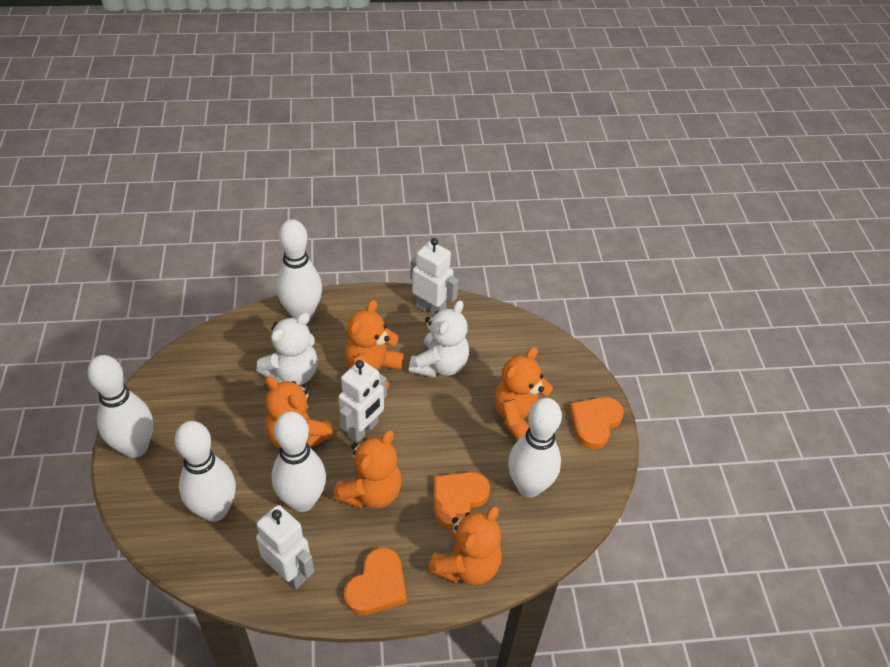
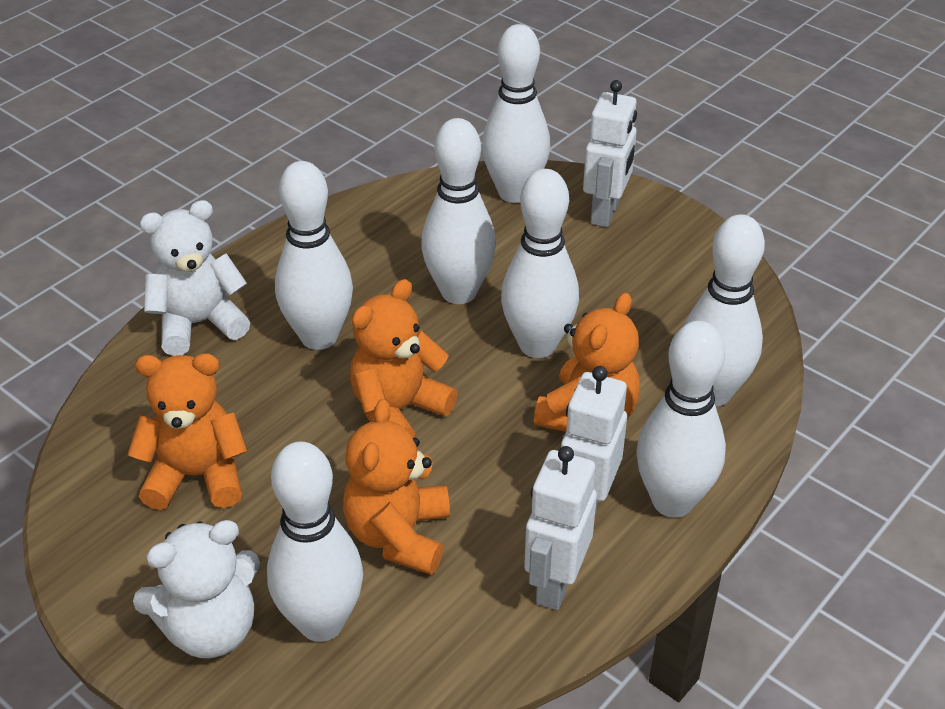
orange heart: [344,548,407,615] [434,472,490,529] [569,397,624,449] = 3 -> none = 0
orange teddy bear: [265,376,334,448] [333,430,402,509] [344,300,405,390] [428,506,502,585] [494,347,553,440] = 5 -> [128,353,247,510] [343,399,450,575] [350,279,458,438] [534,293,640,432] = 4
white bowling pin: [87,355,153,458] [175,421,236,522] [272,411,326,512] [276,220,322,319] [508,398,562,497] = 5 -> [267,441,363,642] [275,161,353,350] [421,118,496,304] [482,24,550,203] [501,169,579,358] [636,321,726,518] [684,215,765,407] = 7

